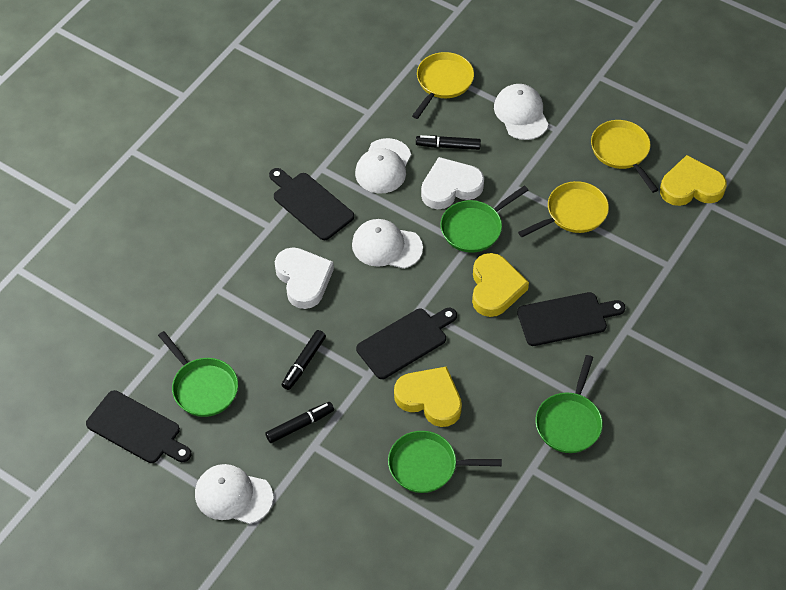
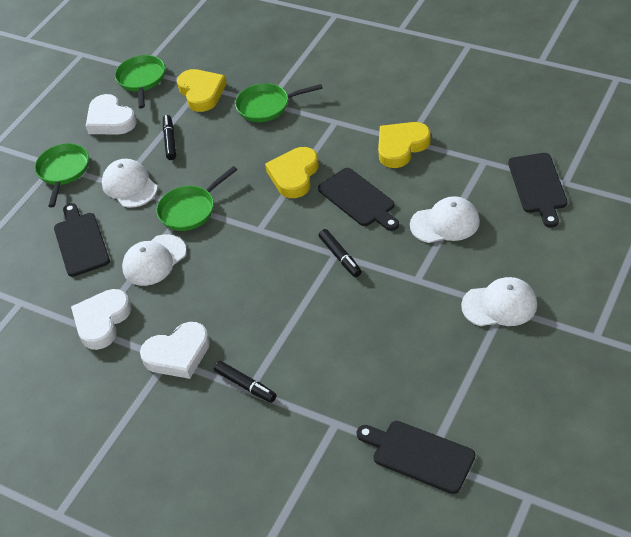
white heart: [275,247,334,309] [421,157,484,209] = 2 -> [71,289,131,350] [86,94,136,134] [140,322,210,379] = 3
yellow pan: [412,52,474,119] [518,181,609,237] [591,120,658,193] = 3 -> none = 0

